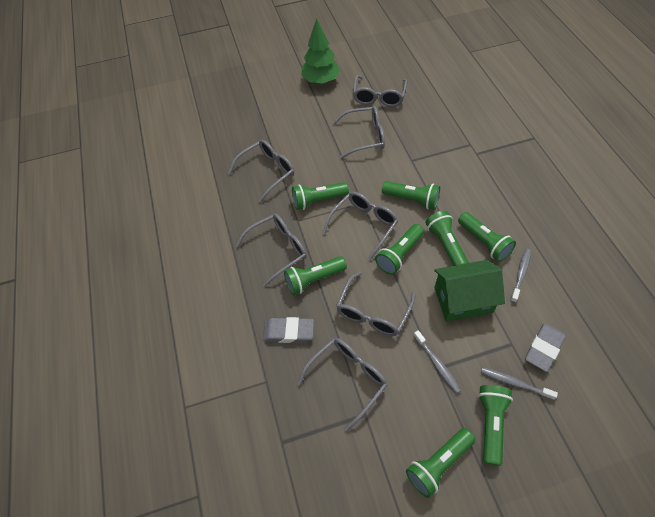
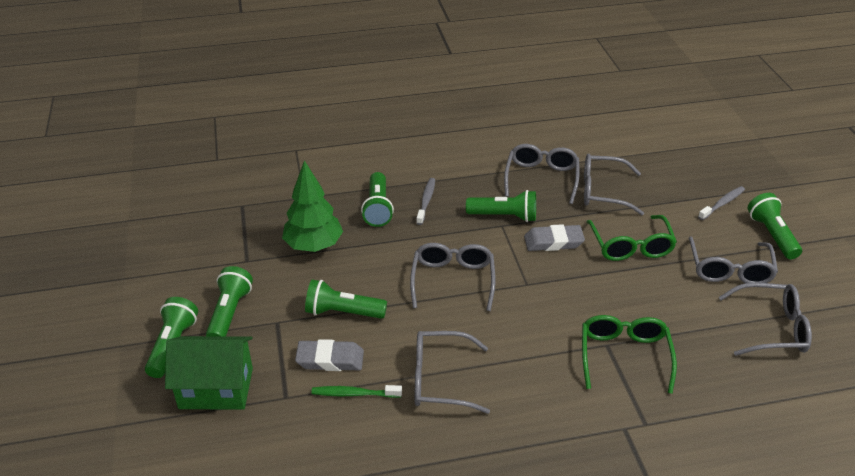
green flashlight: [284,256,347,295] [292,182,349,210] [375,224,424,275] [382,181,440,210] [406,428,475,498] [425,211,469,266] [458,212,516,262] [478,385,513,466] = 8 -> [145,297,198,378] [206,266,253,336] [305,280,387,319] [361,172,394,227] [466,190,536,222] [748,193,802,259] = 6
green glasses: none = 0 -> [582,315,677,394] [586,215,677,261] = 2
green toothbrush: none = 0 -> [311,385,402,398] = 1
grey glasses: [228,140,294,202] [236,214,307,287] [297,338,387,431] [323,192,398,261] [333,106,385,159] [336,272,415,336] [353,75,407,107] = 7 -> [410,243,495,311] [415,331,490,414] [504,144,580,204] [584,154,644,215] [688,237,778,283] [719,283,812,356] = 6
grey toothbrush: [413,330,461,393] [481,367,558,400] [510,249,531,303] = 3 -> [416,178,435,225] [698,186,745,220] = 2

